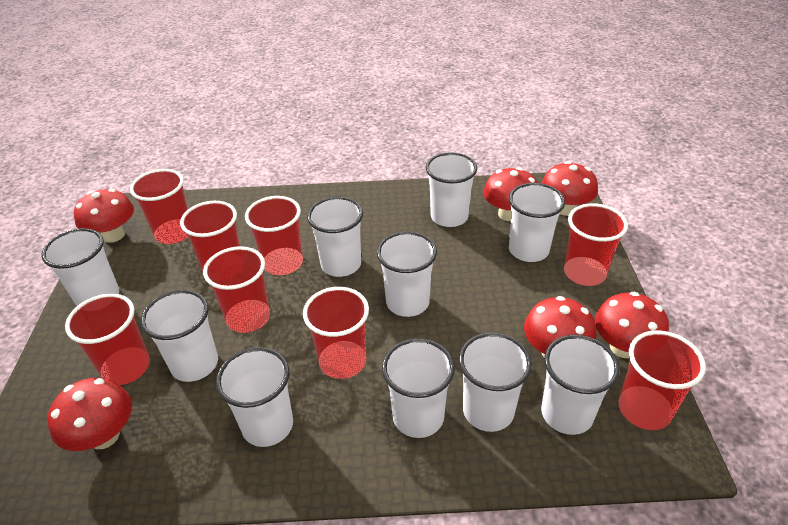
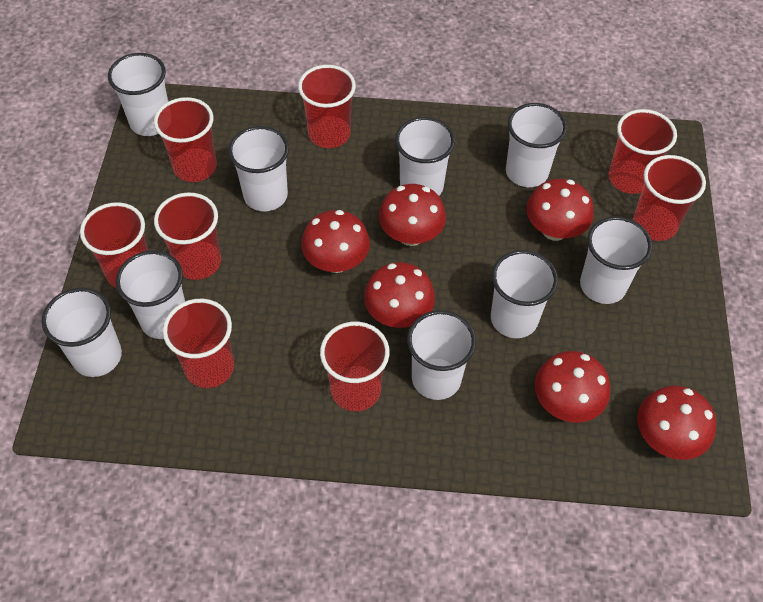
white cup: [41,228,119,306] [141,290,218,382] [216,347,293,447] [307,197,363,277] [377,231,437,317] [382,338,455,438] [426,152,477,227] [459,333,532,432] [509,183,565,262] [541,335,620,435] = 10 -> [42,287,122,377] [108,53,168,136] [116,250,185,339] [228,126,289,211] [395,117,455,196] [407,310,476,400] [491,250,558,338] [506,103,567,187] [580,216,652,304] = 9

